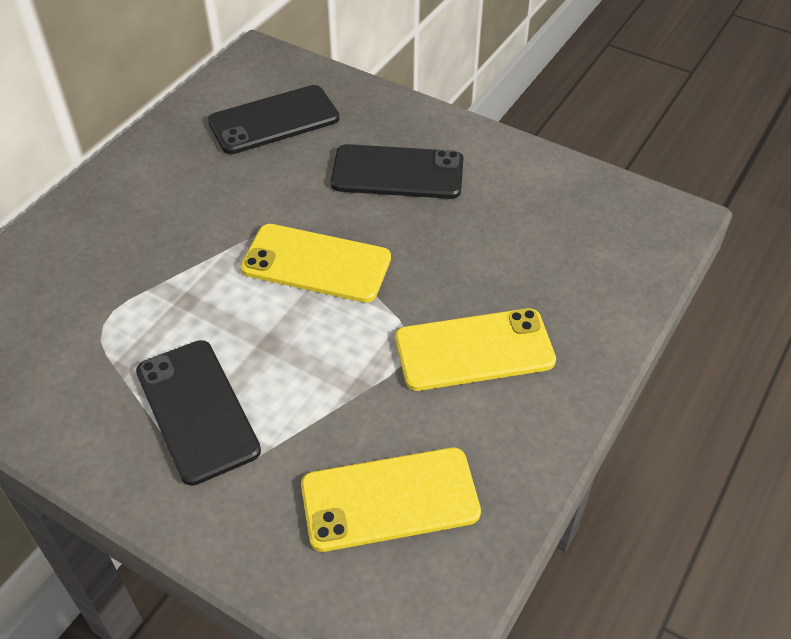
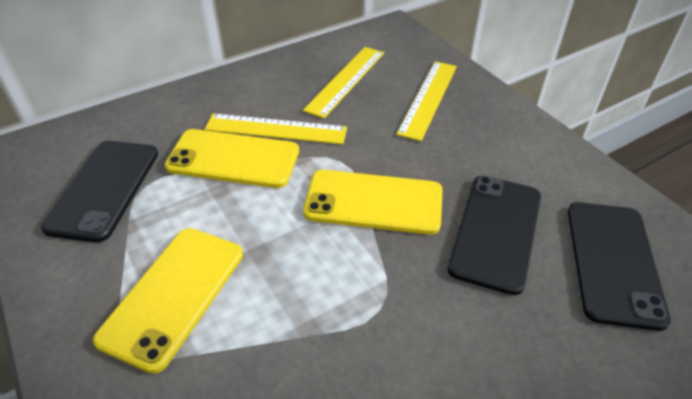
yellow ruler: none = 0 -> [205,114,347,144] [303,47,384,118] [396,61,457,141] = 3

